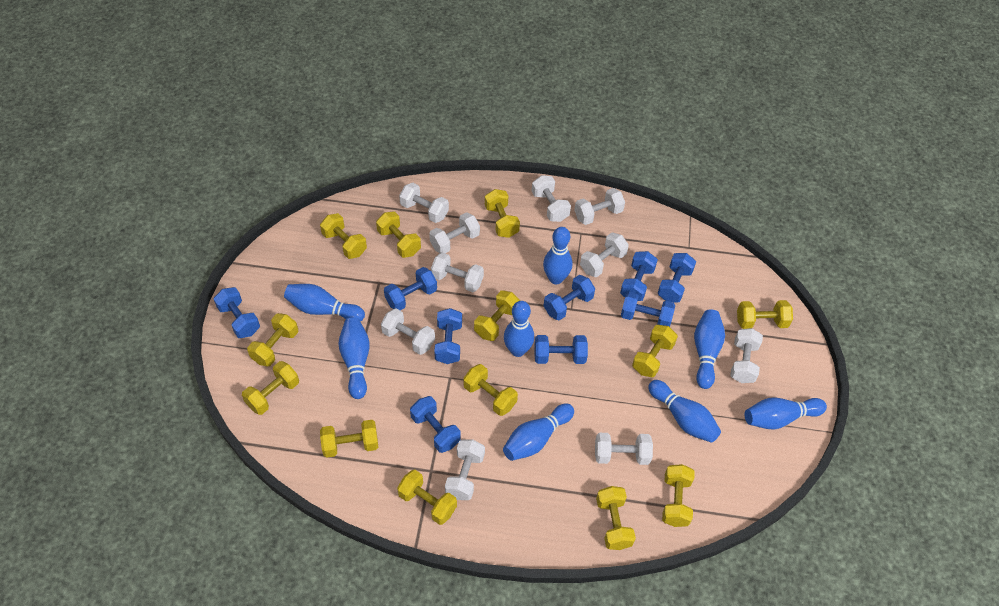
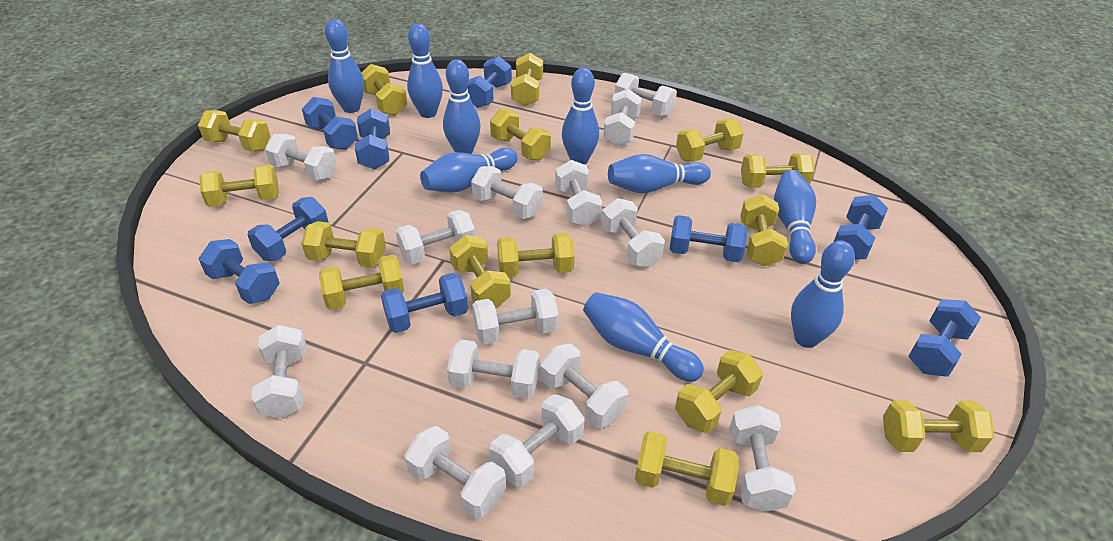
blue bowling pin: [284,284,365,322] [338,317,370,399] [503,404,574,461] [504,301,534,357] [543,227,572,284] [648,380,721,443] [694,309,725,389] [745,397,827,429] = 8 -> [325,19,364,113] [407,24,443,118] [420,148,518,193] [443,59,481,154] [562,68,599,165] [583,292,704,382] [608,154,711,193] [774,170,816,264] [791,241,855,348] = 9
white dumbbell: [381,308,435,355] [399,183,449,223] [429,212,480,253] [431,252,484,292] [445,439,485,500] [531,175,571,222] [574,188,625,225] [580,232,629,277] [595,433,653,465] [730,328,763,383] = 10 -> [251,325,307,418] [265,134,337,181] [396,209,475,265] [405,426,506,519] [447,339,540,399] [471,166,543,219] [472,289,559,345] [489,394,585,487] [540,343,628,428] [555,160,602,227] [601,198,665,267] [603,89,642,146] [615,73,677,116] [729,405,796,512] = 14
yellow dumbbell: [242,361,299,415] [247,313,298,367] [320,213,367,259] [320,420,378,458] [376,211,421,258] [397,470,457,525] [463,364,518,416] [474,290,520,341] [485,189,520,238] [596,486,636,550] [632,325,678,377] [662,464,695,527] [737,300,793,329] = 13 -> [198,110,270,152] [199,164,279,207] [302,221,386,268] [319,255,404,310] [361,64,408,116] [449,235,511,309] [490,109,551,160] [497,233,575,277] [511,53,543,106] [635,431,739,506] [675,350,763,433] [676,119,744,162] [740,194,788,266] [741,153,815,188] [883,400,995,452] = 15

